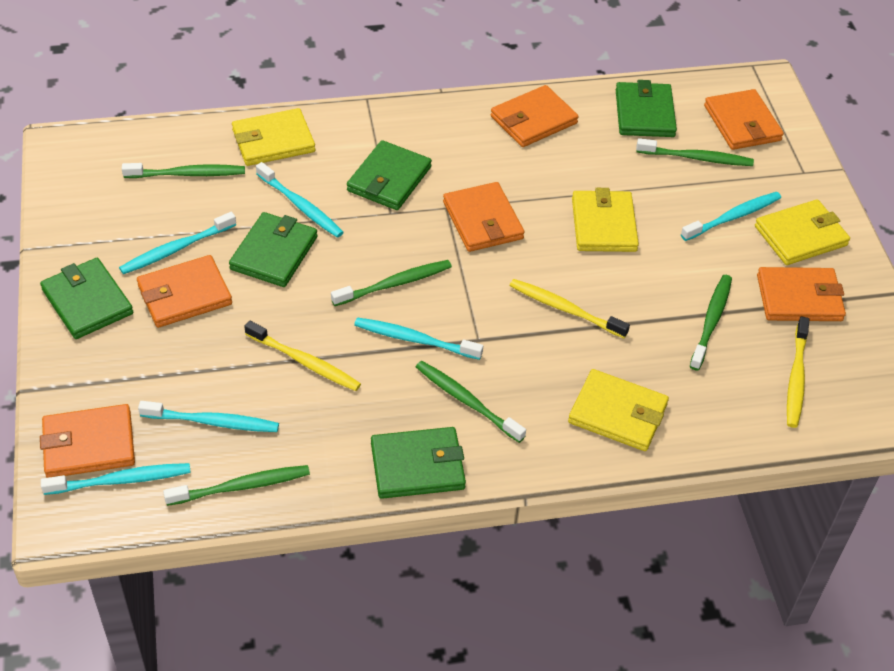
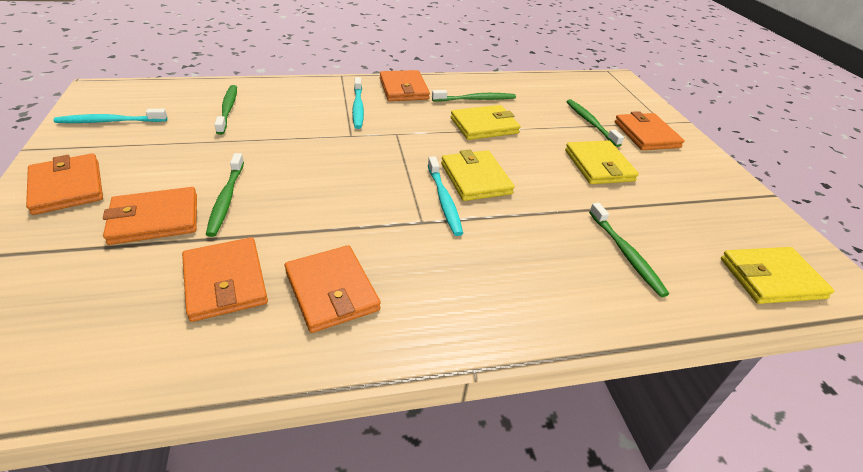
green toothbrush: [122,163,245,178] [163,465,310,506] [331,260,452,306] [416,361,526,443] [636,138,754,166] [689,275,732,370] = 6 -> [206,153,244,237] [214,85,237,135] [432,90,516,101] [566,99,624,147] [589,203,669,297] = 5
green wallet: [40,258,133,339] [229,212,317,287] [347,140,432,210] [371,427,466,499] [616,80,677,137] = 5 -> none = 0
turquoise toothbrush: [41,463,191,495] [119,212,236,274] [138,401,279,432] [256,162,344,238] [354,317,483,360] [681,192,781,241] = 6 -> [53,109,167,123] [352,77,364,129] [428,156,463,236] = 3
yellow toothbrush: [244,321,361,391] [509,279,630,338] [787,316,809,428] = 3 -> none = 0

